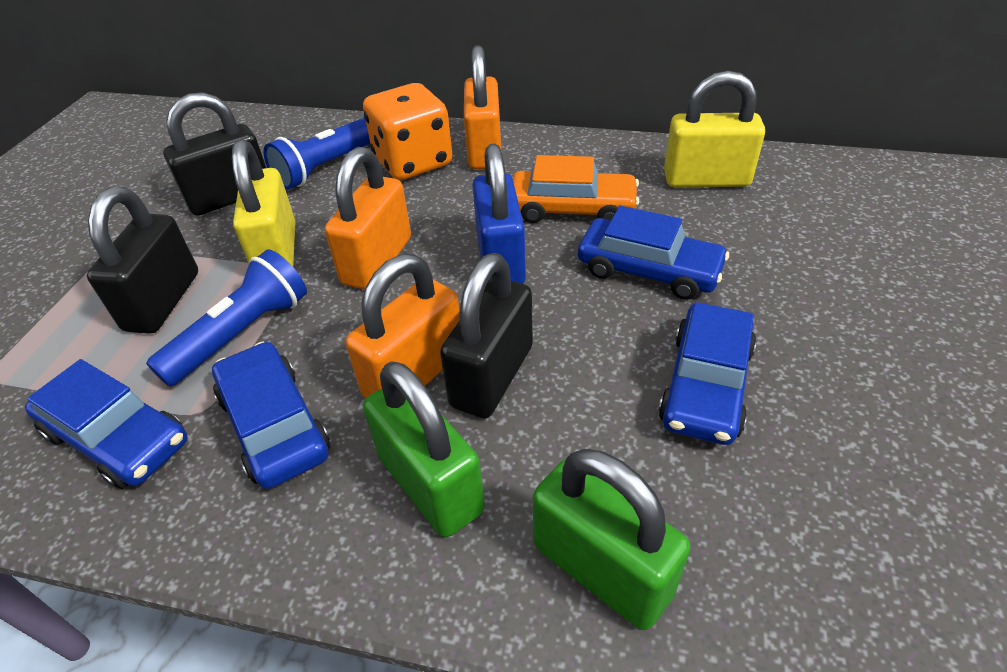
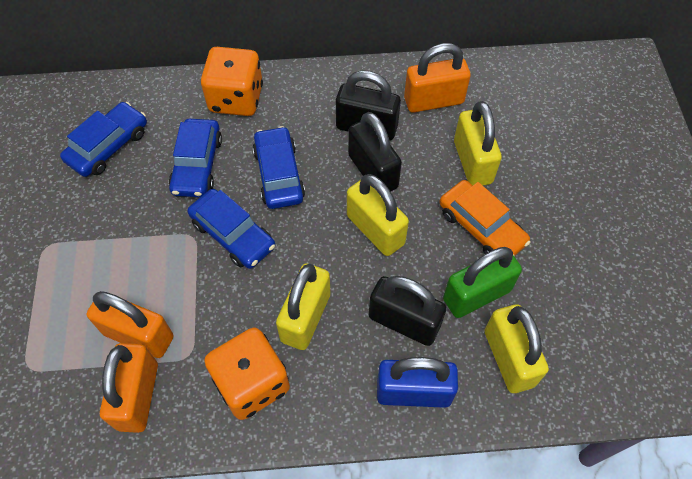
blue flashlight: [146,249,307,387] [263,118,370,190] = 2 -> none = 0
green padlock: [363,361,485,537] [533,449,691,630] = 2 -> [443,247,522,318] = 1
orange dice: [363,83,453,180] = 1 -> [201,47,263,116] [204,328,290,420] = 2
yellow padlock: [232,139,296,266] [664,71,765,187] = 2 -> [276,263,331,350] [347,174,409,256] [454,101,502,186] [485,304,549,393] = 4

